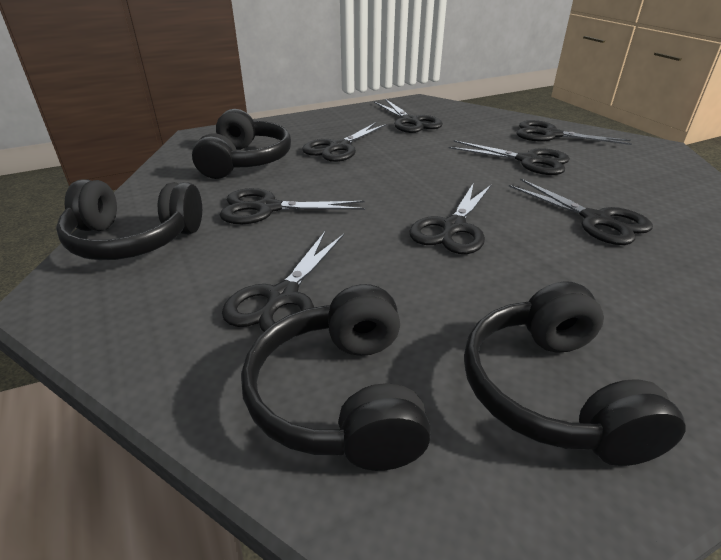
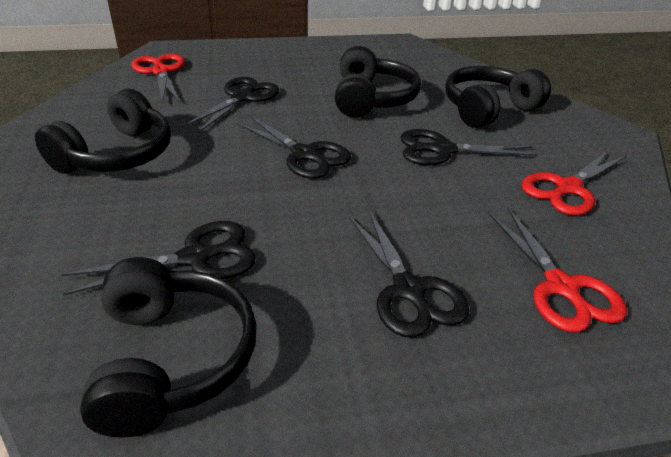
black scissors: [220,188,365,224] [222,232,344,332] [302,122,387,162] [374,99,443,133] [410,183,492,254] [449,140,570,175] [509,178,653,245] [516,120,632,145] = 8 -> [61,221,256,296] [183,77,279,133] [235,115,351,179] [348,210,469,338] [400,129,538,166] = 5
red scissors: none = 0 -> [131,54,185,103] [488,208,627,333] [521,151,627,216] = 3

